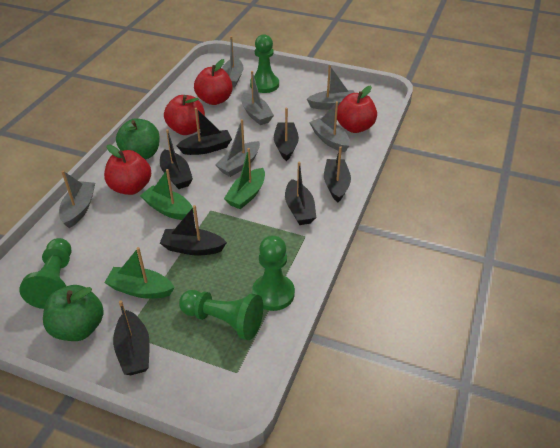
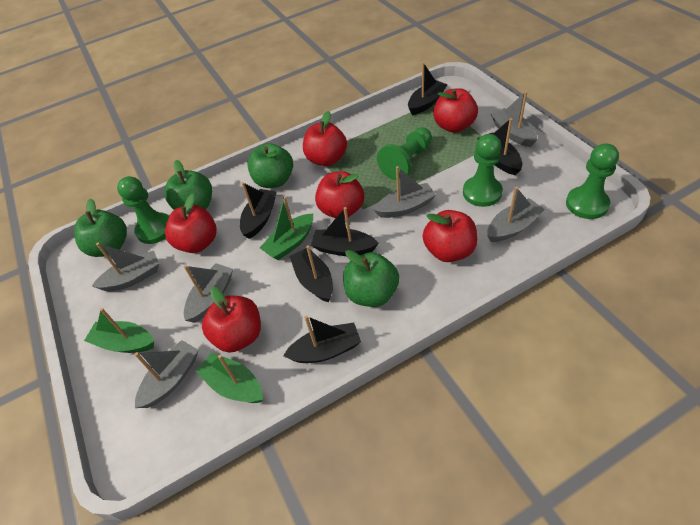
black boat: [113,301,150,375] [160,129,193,189] [160,205,227,255] [177,108,232,155] [274,108,299,161] [285,162,316,225] [324,146,351,202] = 7 -> [240,182,277,239] [283,315,361,363] [290,245,333,302] [311,207,379,256] [408,62,447,115] [477,118,523,175] = 6
green apple: [43,285,104,341] [116,118,160,160] = 2 -> [74,198,127,257] [164,160,212,210] [247,143,293,188] [343,250,399,307] = 4
red apple: [104,145,151,195] [164,95,205,135] [194,59,233,105] [337,86,377,133] = 4 -> [165,194,217,253] [202,287,261,353] [303,111,347,166] [315,171,364,218] [423,210,477,262] [433,88,478,133] = 6

